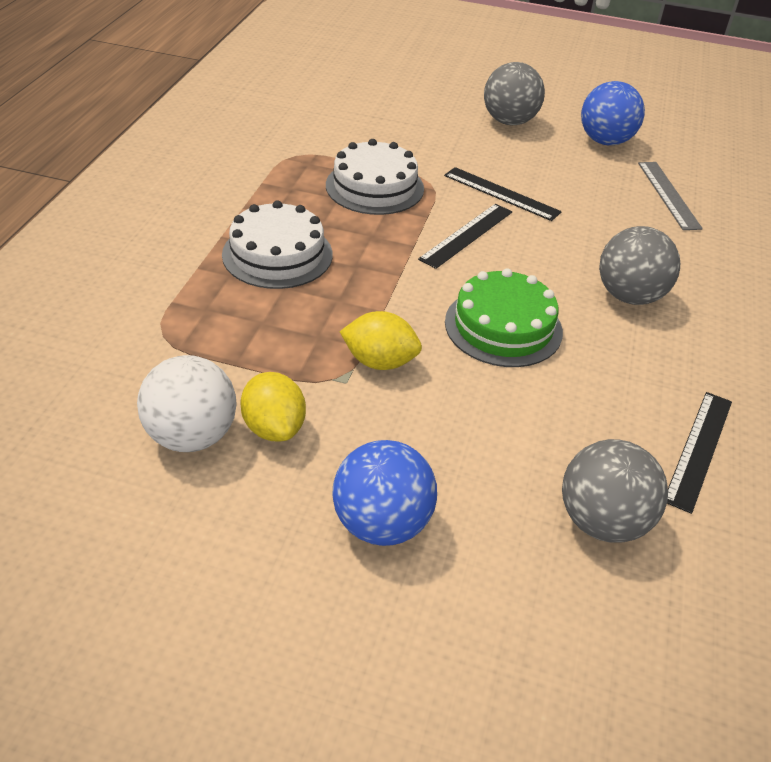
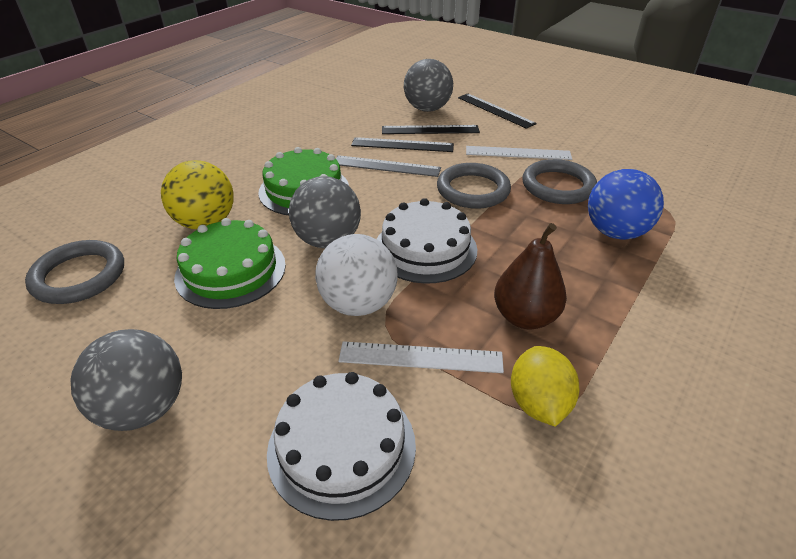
blue ball: [332,440,437,546] [581,81,645,145] = 2 -> [588,169,664,240] = 1
brown pear: none = 0 -> [494,223,567,329] = 1
green cake: [445,268,563,367] = 1 -> [174,218,286,309] [259,147,349,215] = 2
grey ring: none = 0 -> [25,240,124,304] [437,163,511,209] [522,159,597,204] = 3
white ruler: none = 0 -> [338,341,504,373] [466,146,572,160] = 2
yellow ball: none = 0 -> [161,160,234,229] = 1
yellow lemon: [240,372,306,442] [339,311,422,370] = 2 -> [511,346,579,427] = 1

